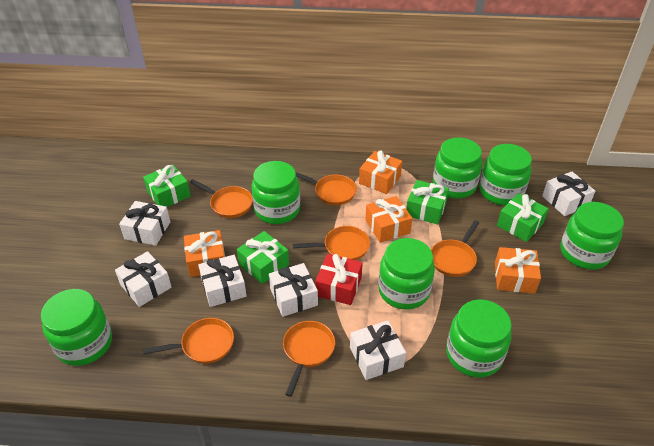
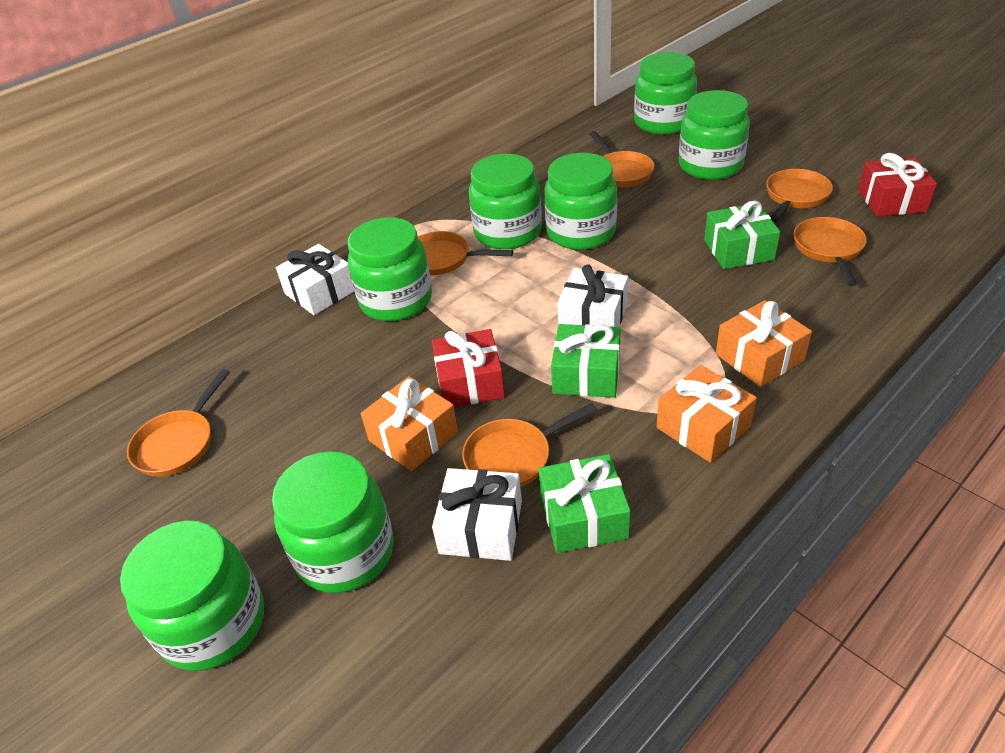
green gift: [143,164,191,207] [237,231,289,284] [406,180,449,224] [497,193,549,242] = 4 -> [539,454,631,553] [551,324,621,398] [704,201,780,269] = 3
orange gift: [184,230,225,277] [359,151,402,194] [365,196,412,243] [495,247,541,294] = 4 -> [361,376,458,471] [656,365,757,463] [716,300,812,387] = 3
red gift: [315,254,363,305] = 1 -> [432,329,505,407] [858,153,937,217] = 2
white gift: [115,251,172,307] [119,201,170,246] [198,255,247,307] [269,263,318,317] [350,321,406,380] [542,171,595,216] = 6 -> [276,244,354,315] [432,468,522,561] [557,264,628,327] = 3

